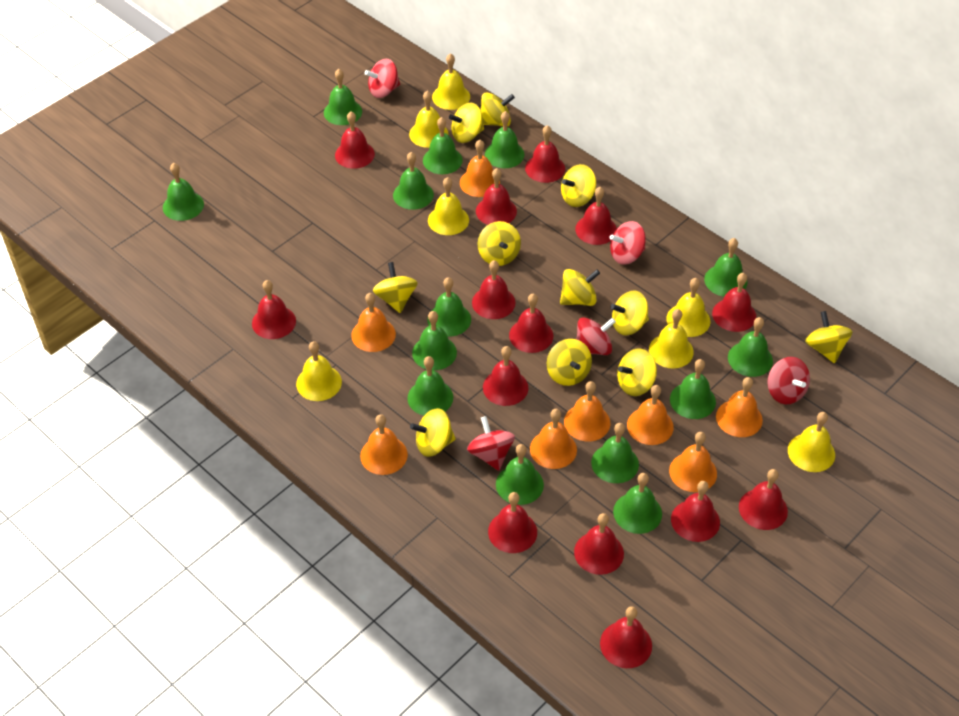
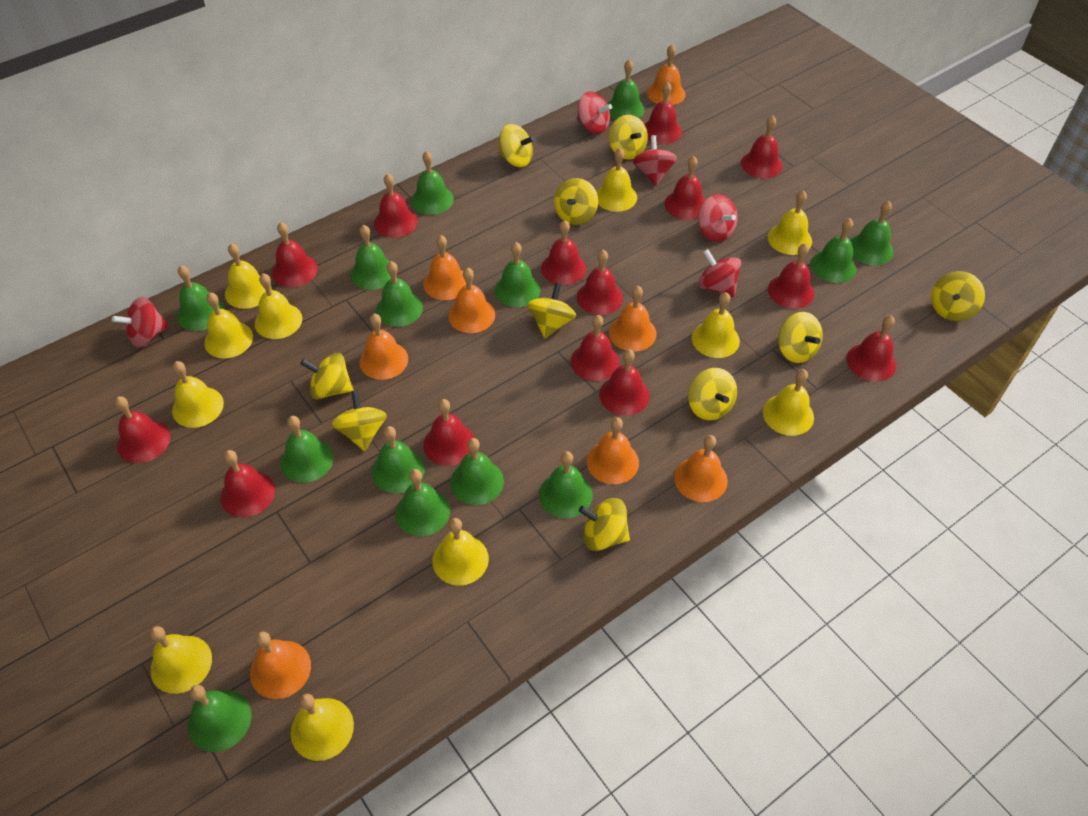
yellow bell: [296,341,342,401] [409,91,448,148] [428,177,469,235] [432,53,470,110] [649,309,694,369] [666,278,710,337] [788,412,835,472] = 7 -> [150,626,212,694] [172,361,224,428] [204,293,253,358] [225,243,272,309] [255,273,302,339] [291,694,354,761] [432,518,489,586] [596,148,637,212] [692,292,740,358] [763,369,814,436] [768,190,812,255] = 11
yellow spinning top: [373,262,418,313] [410,408,456,457] [449,102,484,143] [478,221,521,266] [480,92,515,127] [547,339,592,386] [560,269,600,306] [561,164,596,207] [610,290,649,335] [617,349,657,396] [805,311,853,363] = 11 -> [300,353,353,400] [332,390,387,451] [499,124,535,167] [527,283,576,338] [554,178,598,225] [579,498,630,551] [609,115,648,159] [688,368,737,420] [778,312,823,363] [931,271,985,321] = 10

